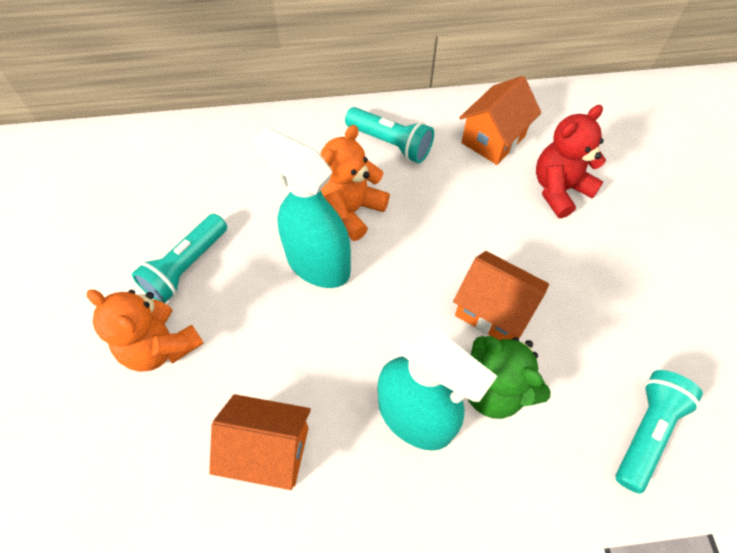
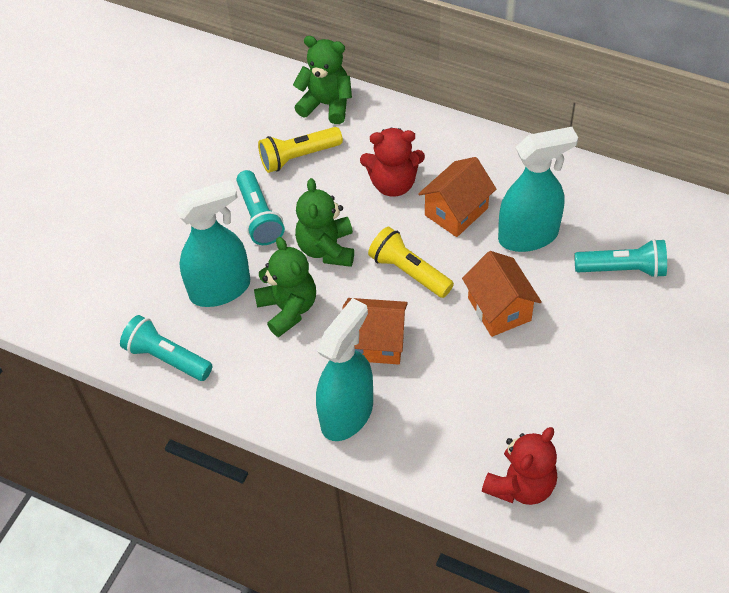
green teddy bear: [468,336,551,419] = 1 -> [254,237,316,337] [293,36,352,124] [295,178,354,267] = 3
orange teddy bear: [87,290,204,372] [320,125,390,241] = 2 -> none = 0
red teddy bear: [536,105,606,218] = 1 -> [360,128,425,197] [482,427,557,505] = 2
turquoise spray bottle: [253,127,351,288] [378,321,497,451] = 2 -> [175,180,250,307] [316,298,373,441] [498,127,578,252] = 3
yellow flashlight: none = 0 -> [258,127,343,173] [368,227,454,298] = 2

